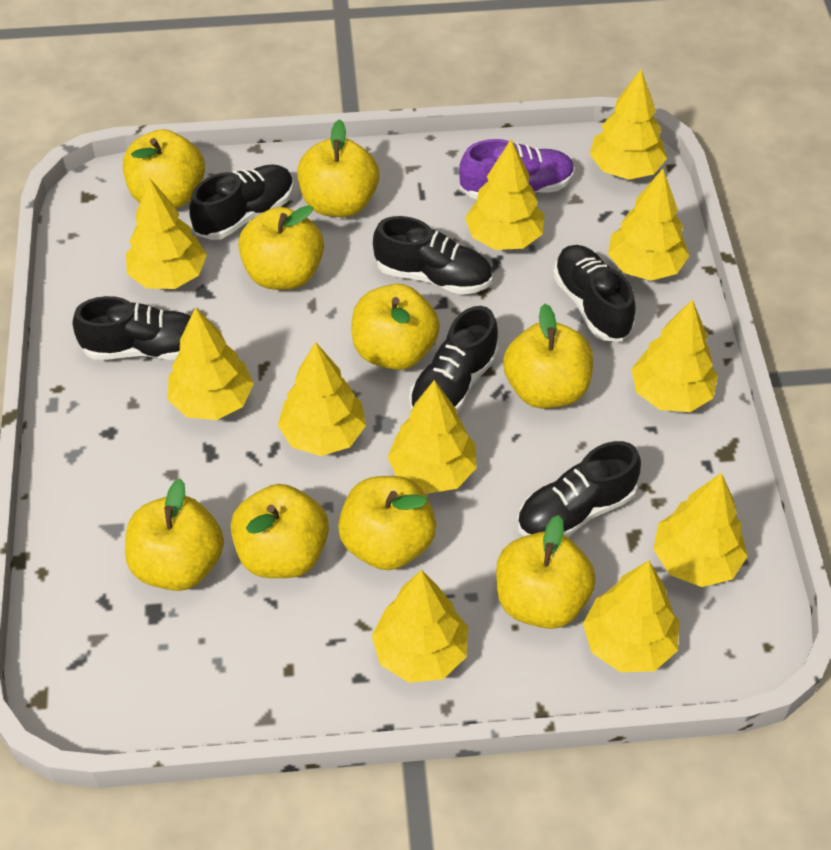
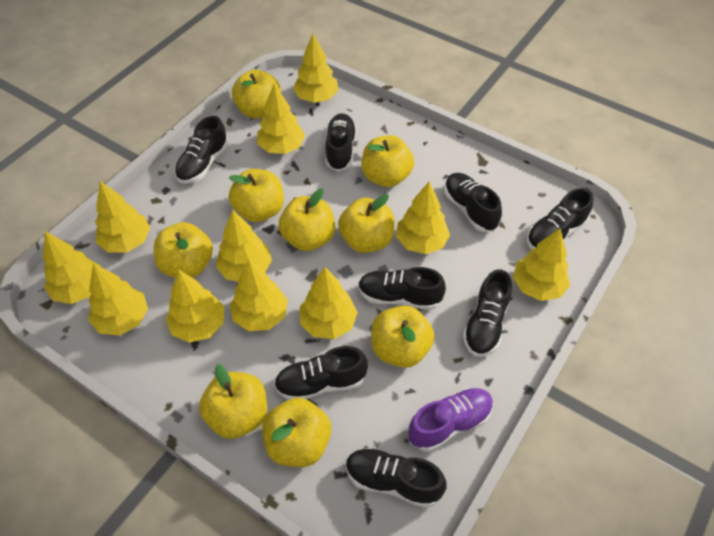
black shoe: [73,296,191,360] [189,164,294,240] [373,216,492,295] [409,306,499,414] [517,441,641,537] [553,245,636,341] = 6 -> [175,116,228,184] [274,346,368,400] [325,113,357,171] [346,448,446,508] [358,267,446,310] [444,173,502,232] [463,269,512,357] [527,188,593,249] = 8

